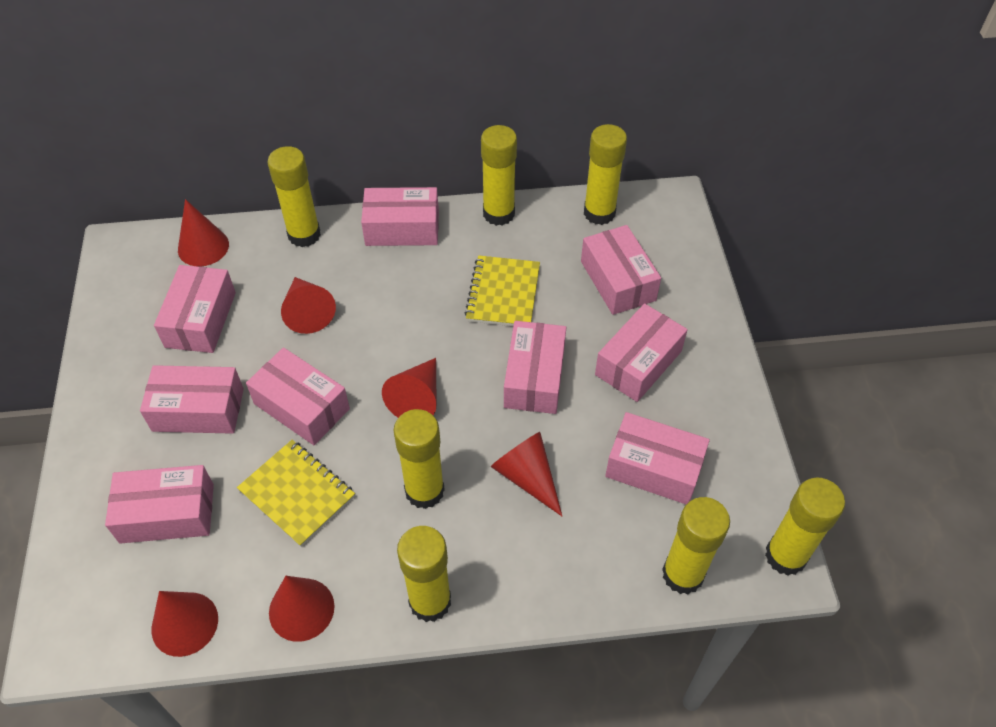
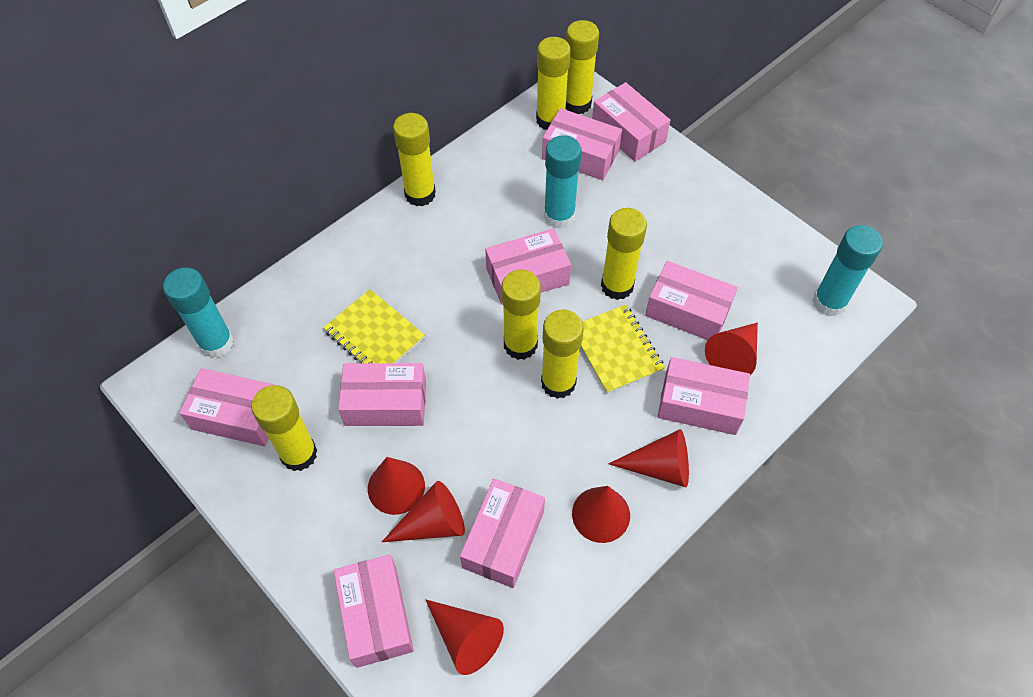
turquoise glue stick: none = 0 -> [163,268,234,358] [544,135,582,229] [813,225,883,317] = 3

